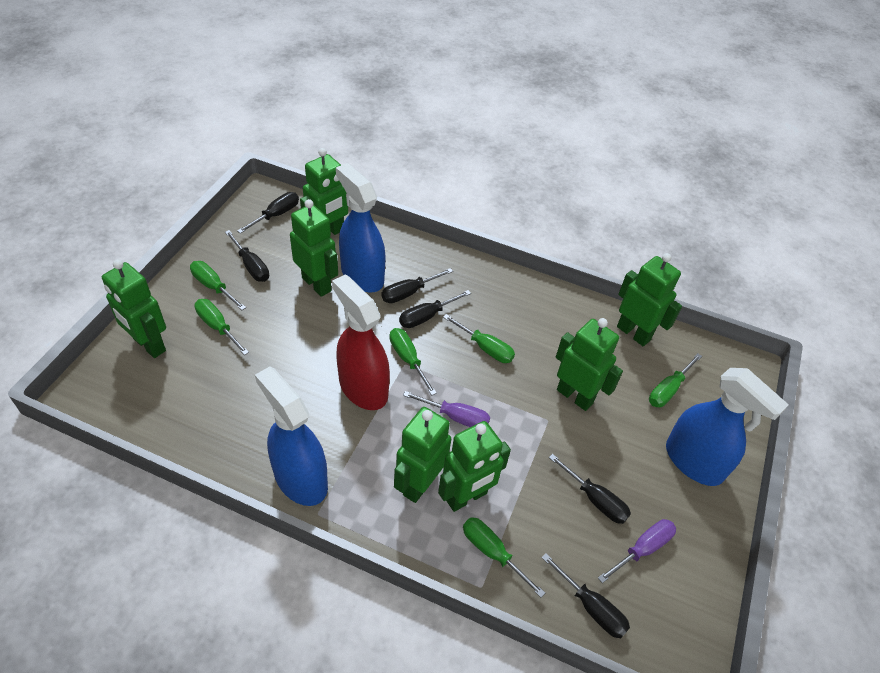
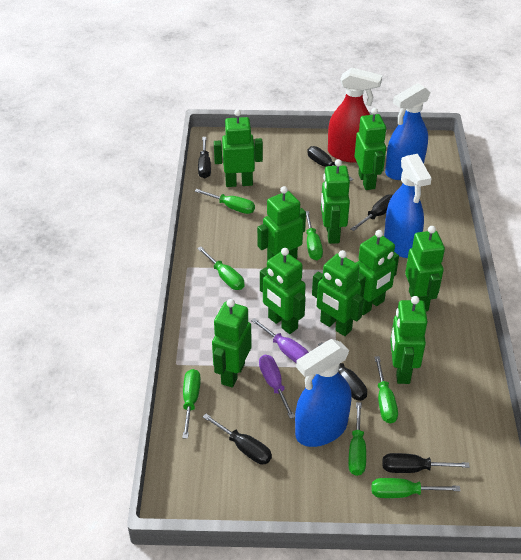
green robot: [102,260,166,358] [290,199,338,297] [300,148,348,235] [394,407,451,503] [438,421,511,512] [556,318,623,411] [617,253,682,346] = 7 -> [212,299,252,388] [214,109,263,187] [257,186,306,261] [260,248,306,334] [312,250,364,336] [321,159,350,244] [354,108,386,190] [356,230,399,315] [390,296,428,384] [405,226,445,311] = 10
green screwdriver: [190,261,246,310] [194,299,249,355] [390,328,437,395] [443,314,515,363] [463,517,545,598] [649,353,702,407] = 6 -> [182,369,201,439] [195,189,255,214] [197,246,244,290] [306,211,323,260] [348,402,366,476] [371,478,461,498] [375,356,398,424] = 7

